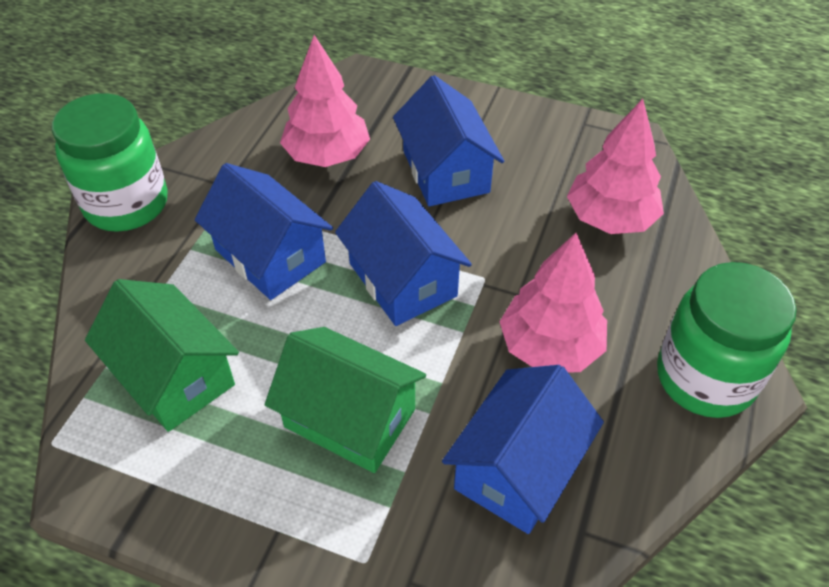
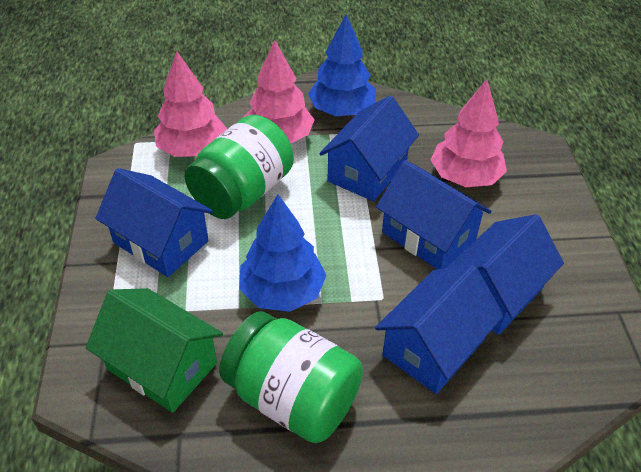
blue house: [195,163,333,300] [335,181,472,326] [393,75,504,206] [442,365,604,534] = 4 -> [95,168,213,277] [319,95,419,201] [375,265,504,394] [376,160,491,269] [446,214,564,335] = 5
blue tree: none = 0 -> [239,194,326,312] [308,14,376,116] = 2
green house: [85,279,239,432] [265,327,426,473] = 2 -> [86,288,223,413] = 1

